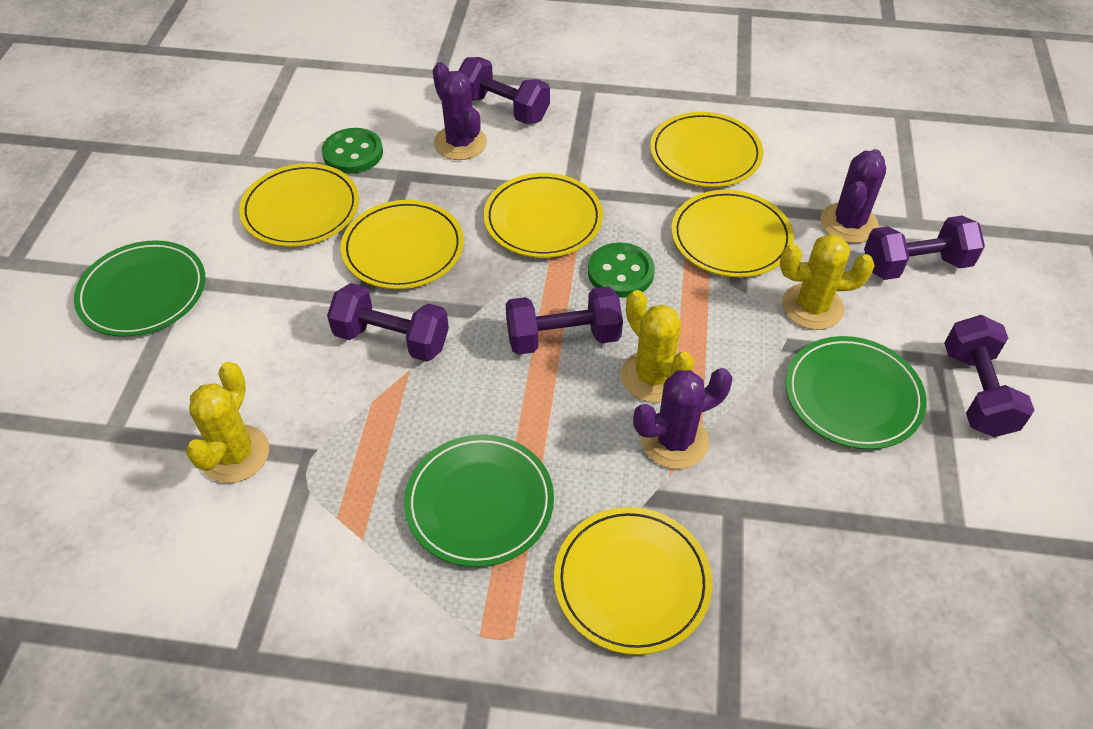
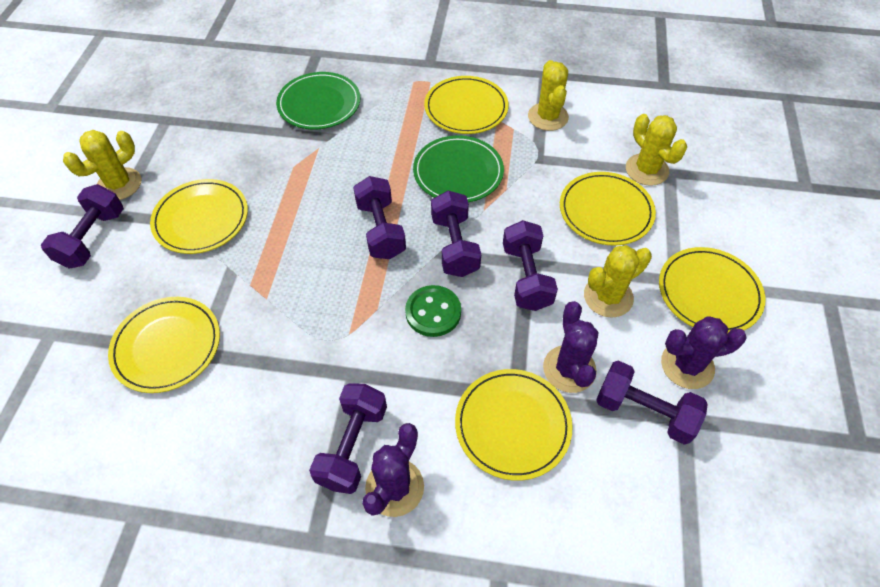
green button: [322,128,383,174] [588,243,655,298] = 2 -> [405,285,461,337] = 1
green plate: [74,240,205,337] [404,434,554,567] [785,336,927,450] = 3 -> [276,72,361,130] [413,135,504,202] = 2
purple dumbbell: [327,283,449,362] [458,57,550,124] [506,287,623,355] [864,216,985,280] [944,315,1034,437] = 5 -> [41,184,124,269] [309,383,387,494] [353,176,406,259] [431,191,481,277] [503,220,558,311] [596,361,708,445] = 6
yellow cactus: [186,362,269,483] [621,290,695,403] [780,234,875,330] = 3 -> [63,130,142,200] [528,60,569,131] [584,245,652,318] [626,114,687,186] = 4

